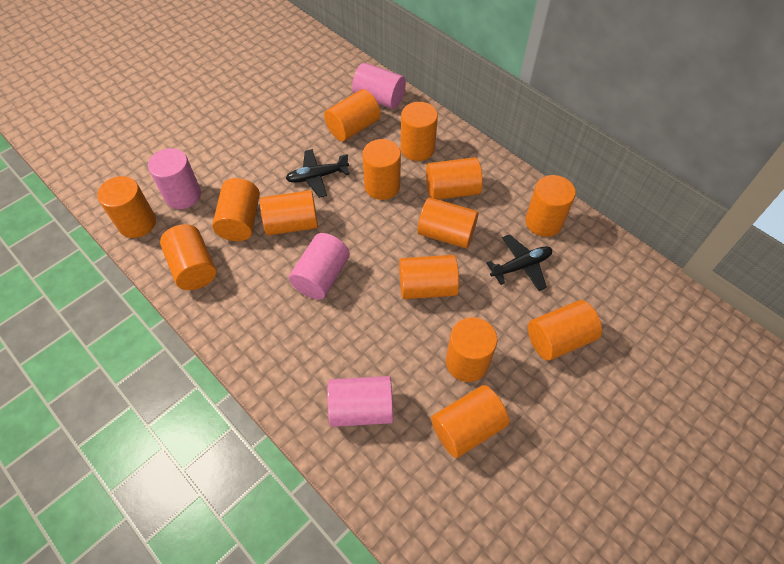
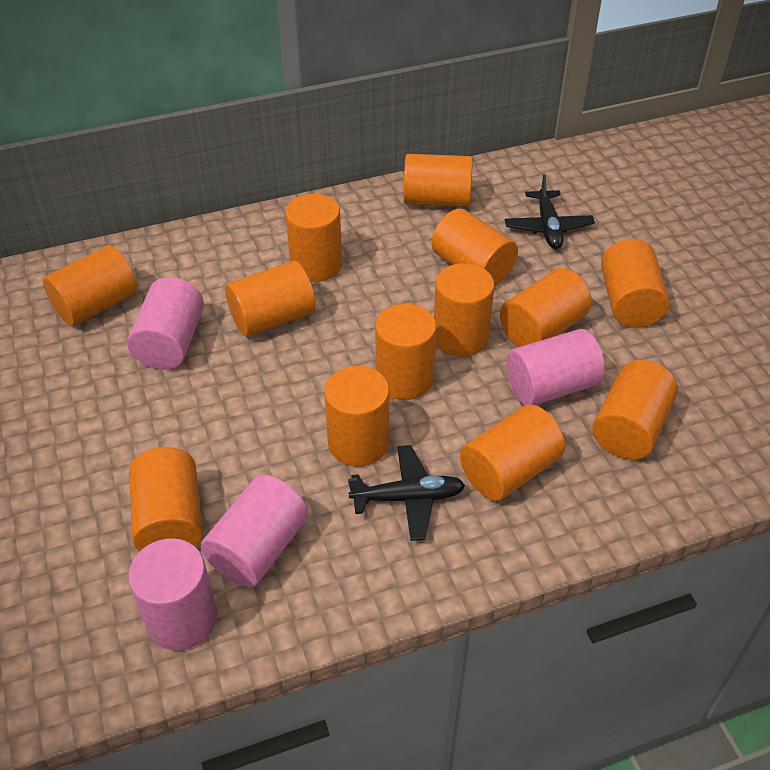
orange cylinder: [97,176,156,238] [160,224,216,290] [212,178,260,241] [260,190,318,236] [324,89,380,141] [362,139,401,200] [399,255,459,299] [401,102,438,161] [417,197,479,248] [426,157,483,200] [431,385,509,458] [446,317,497,382] [525,175,576,237] [528,300,602,361] = 14 -> [43,245,137,326] [129,447,203,552] [225,261,315,337] [285,194,342,282] [324,366,389,466] [375,304,437,400] [403,154,473,206] [432,209,518,286] [434,263,495,357] [460,404,565,501] [500,268,591,347] [592,360,678,459] [601,239,670,328] = 13

